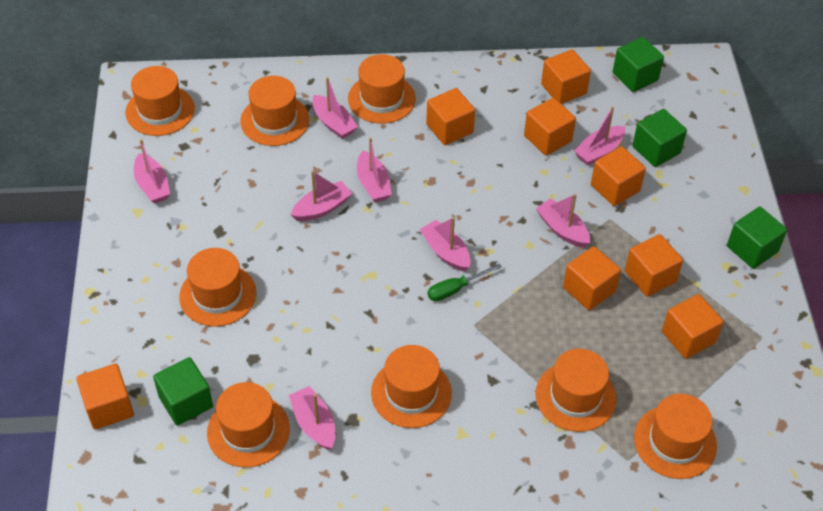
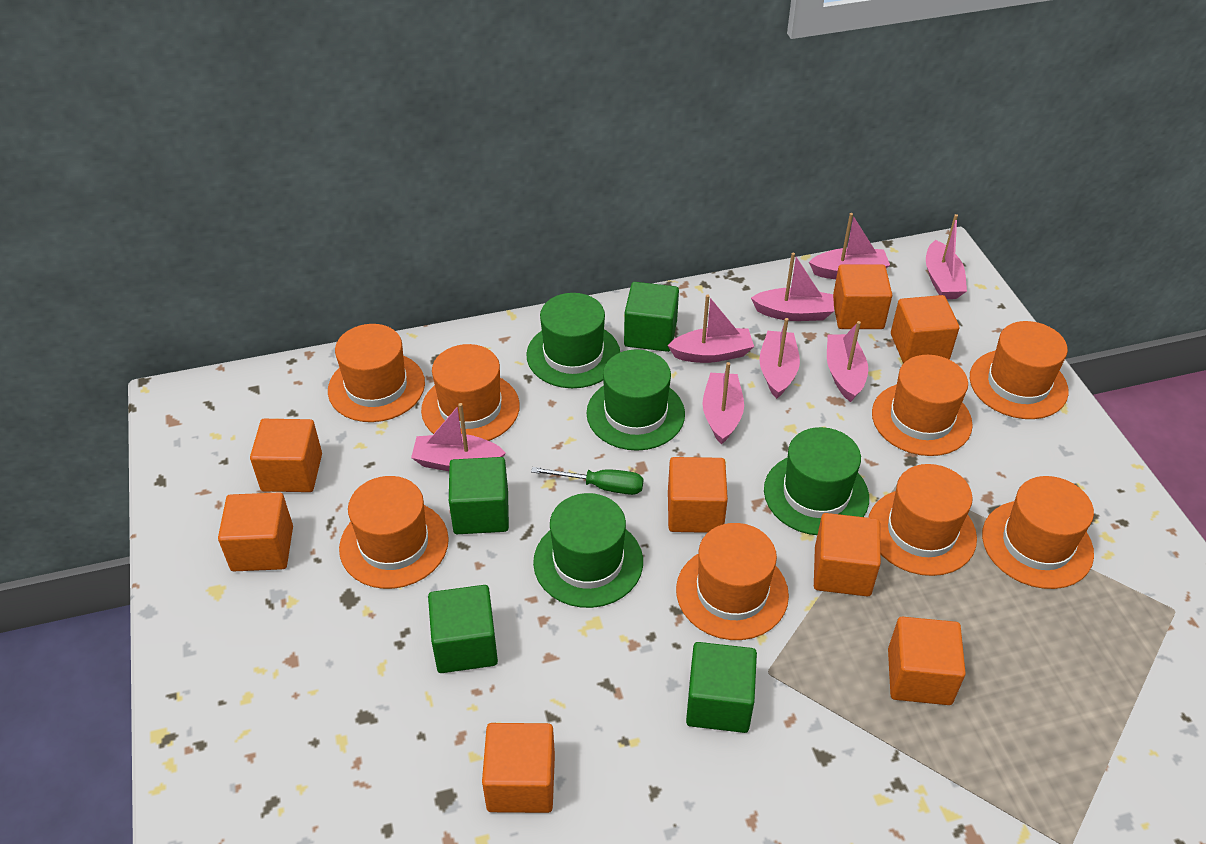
green hat: none = 0 -> [526,293,620,388] [533,493,643,608] [586,349,685,451] [764,427,869,535] = 4

